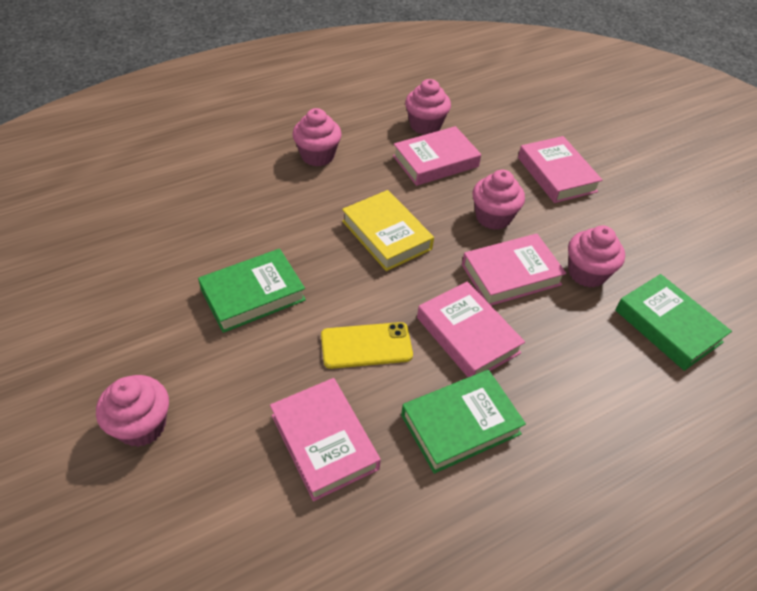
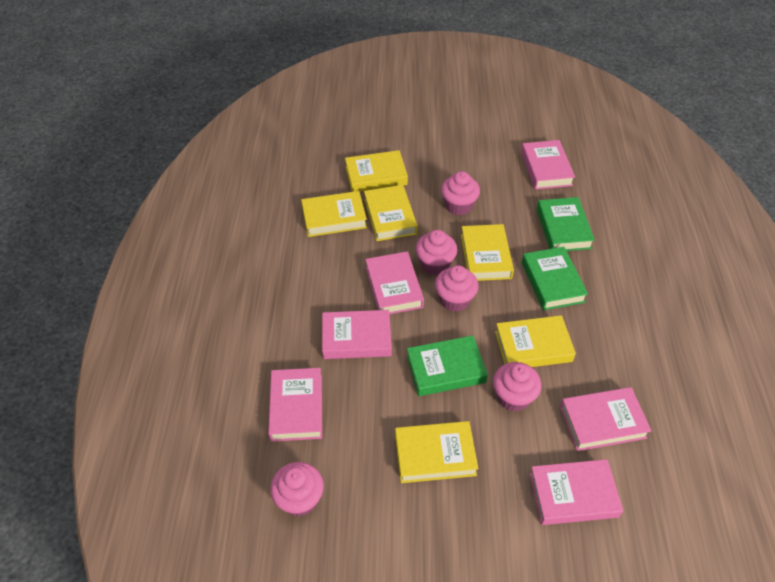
pink book: [270,378,381,502] [393,126,481,186] [417,281,525,377] [462,234,567,306] [518,136,603,203] = 5 -> [268,368,322,442] [322,310,392,359] [365,252,424,314] [521,140,575,190] [529,459,623,525] [560,387,651,451] = 6
yellow book: [342,190,434,271] = 1 -> [301,191,367,237] [345,150,408,192] [364,185,418,241] [395,421,478,483] [461,224,514,281] [495,315,576,367] = 6
yellow phone: [321,322,413,369] = 1 -> none = 0

